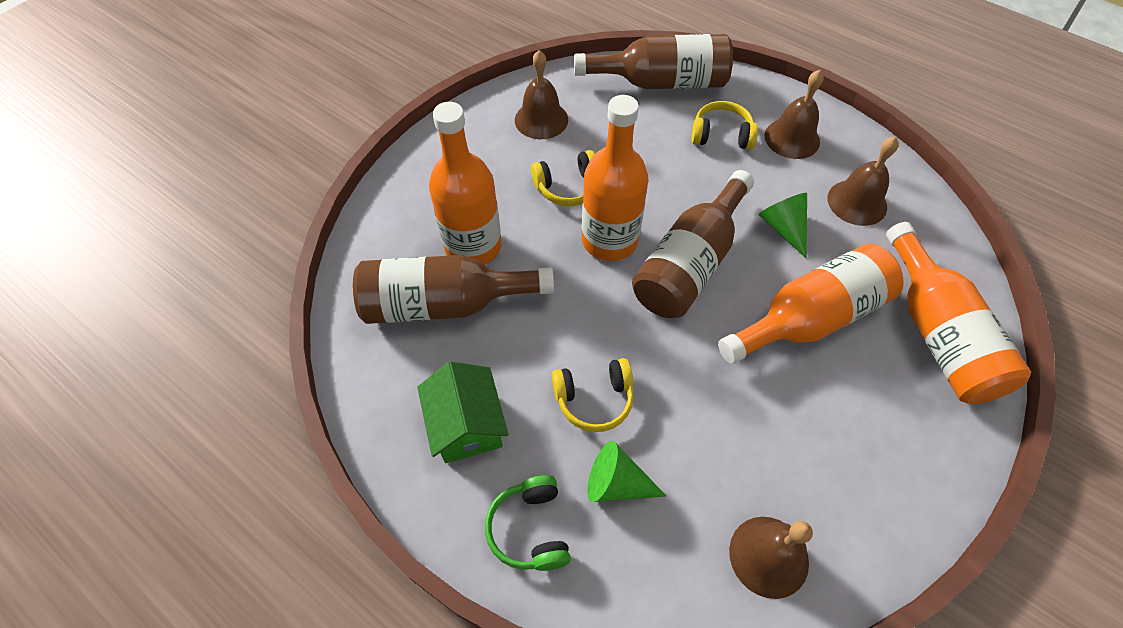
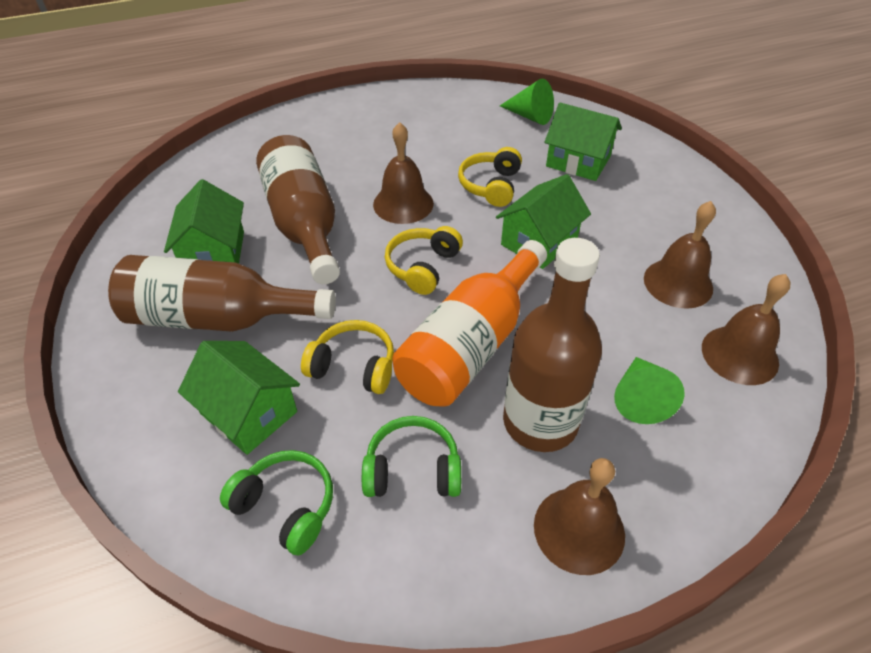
green headphones: [485,475,571,571] = 1 -> [220,450,333,555] [362,416,461,497] = 2
green house: [417,361,509,463] = 1 -> [164,179,244,264] [178,341,300,455] [496,174,591,269] [544,103,622,181] = 4
orange bottle: [429,102,501,265] [582,95,648,261] [718,244,904,364] [886,222,1031,404] = 4 -> [392,240,547,407] = 1

